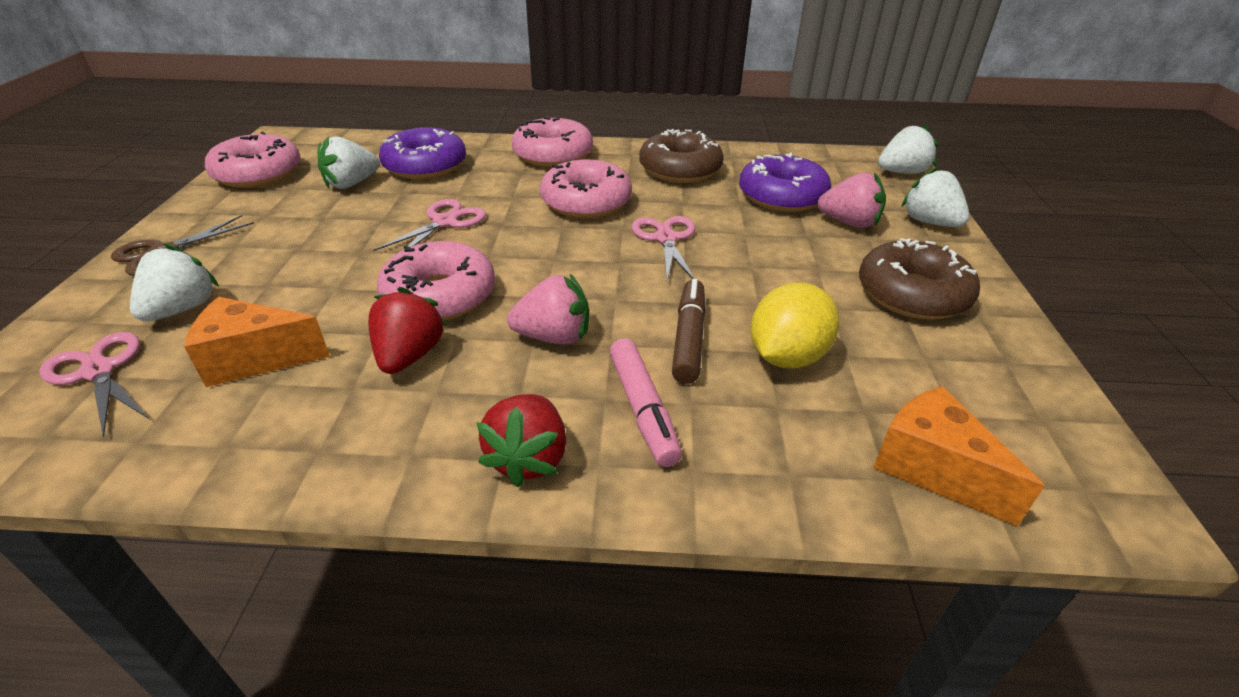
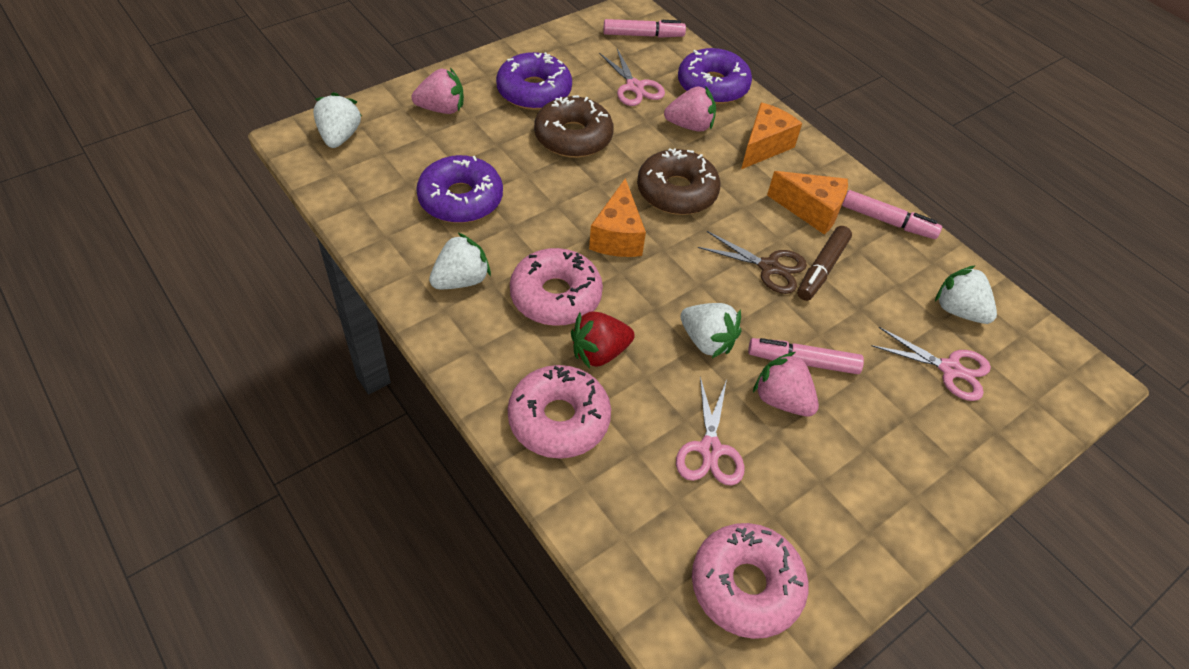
orange cheese: [184,297,330,387] [873,386,1045,526] = 2 -> [589,178,646,257] [741,102,802,169] [767,171,848,235] = 3
pink donut: [205,131,301,188] [377,241,495,320] [512,115,593,167] [540,159,632,218] = 4 -> [508,365,611,459] [510,248,603,326] [692,523,808,639] = 3
pink marker: [610,339,682,467] = 1 -> [603,19,686,38] [748,338,864,374] [842,190,942,239] = 3
pink strawberry: [507,274,589,345] [818,172,886,228] = 2 -> [411,68,464,114] [664,86,716,132] [753,352,819,417] = 3
purple donut: [379,127,466,179] [739,153,831,212] = 2 -> [416,155,503,223] [496,52,572,110] [678,48,752,104] = 3
red strawberry: [368,287,447,374] [476,394,566,487] = 2 -> [571,311,635,369] = 1
yellow lemon: [750,283,839,369] = 1 -> none = 0

